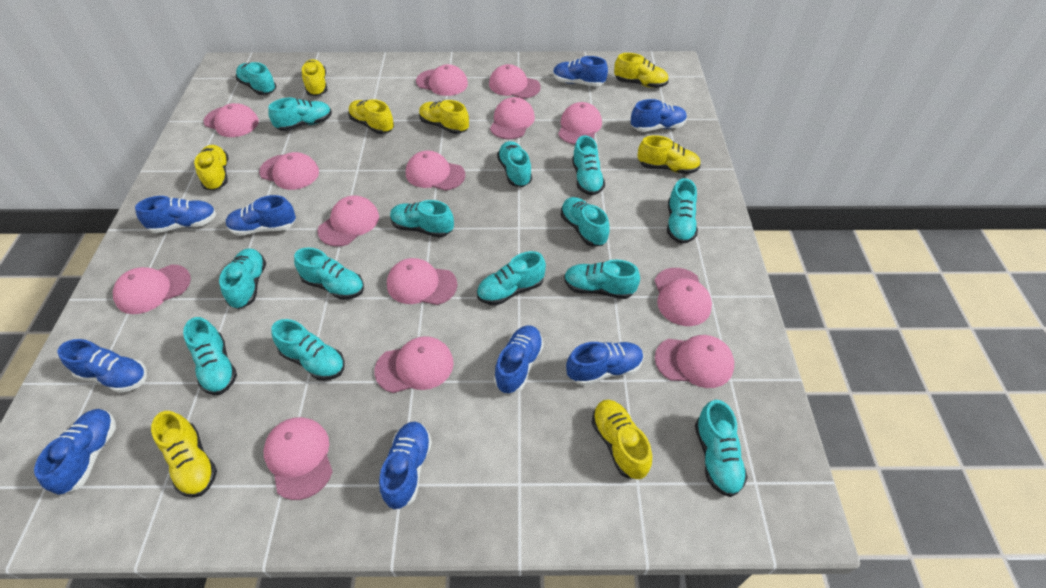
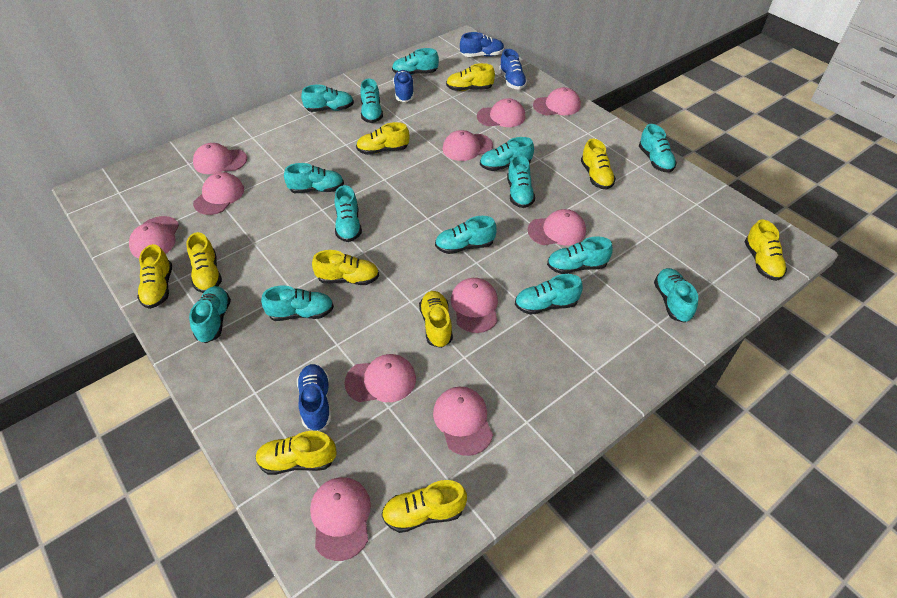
blue shoe: [34,409,116,495] [58,339,147,393] [135,196,216,233] [226,195,296,236] [379,422,432,509] [494,325,544,394] [553,56,608,87] [566,342,643,386] [631,99,687,132] = 9 -> [297,364,331,431] [393,70,414,102] [460,32,504,57] [499,49,527,90] = 4
pink cap: [113,264,191,314] [203,103,259,137] [259,152,319,190] [263,417,333,500] [318,195,379,247] [374,336,454,393] [387,258,457,305] [406,151,465,191] [416,64,468,96] [489,64,541,99] [490,97,535,139] [558,102,602,145] [654,268,712,326] [655,335,734,388] = 14 -> [129,216,179,258] [193,143,247,174] [193,172,244,215] [310,477,371,561] [345,354,416,402] [433,387,493,456] [443,130,493,161] [451,278,498,333] [477,98,525,127] [528,209,586,245] [533,87,581,116] = 11
yellow shoe: [151,411,217,498] [194,145,228,190] [301,59,327,96] [348,99,394,134] [419,100,469,134] [591,400,652,479] [614,53,669,88] [637,135,701,174] = 8 -> [137,244,172,309] [187,232,222,293] [255,431,337,475] [312,250,379,285] [356,122,409,155] [381,480,467,533] [419,291,453,348] [446,63,495,91] [581,139,616,190] [745,219,787,281] = 10

